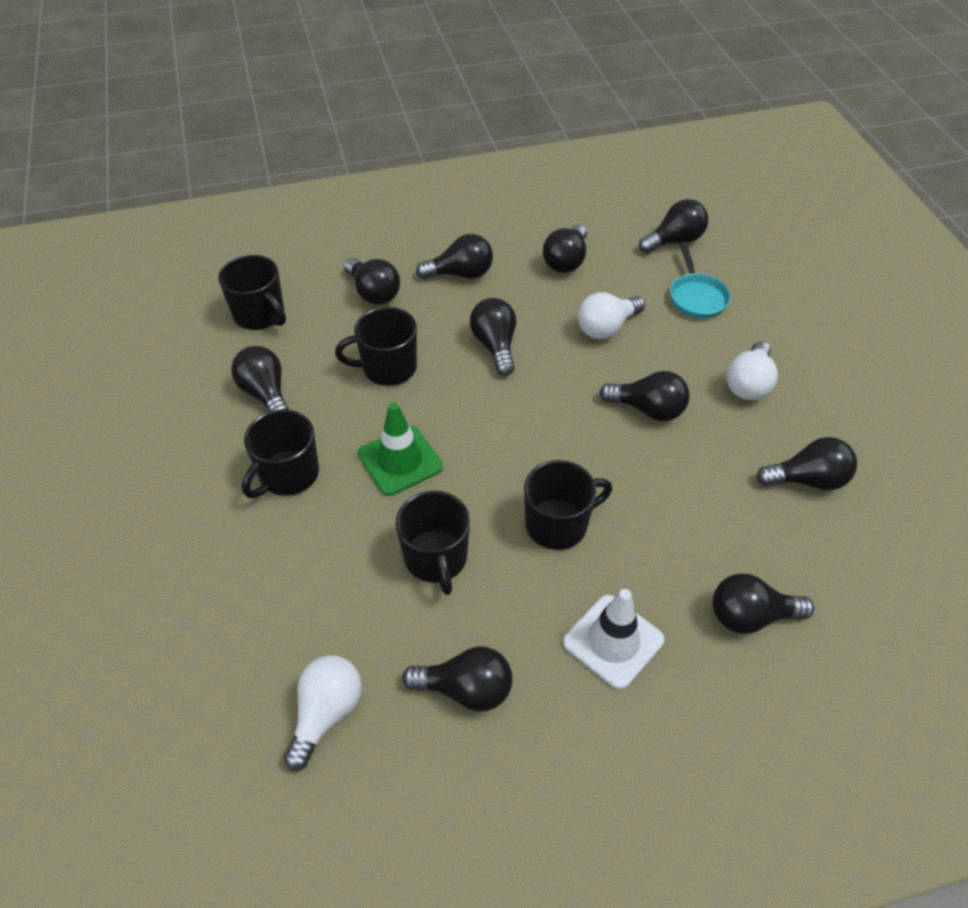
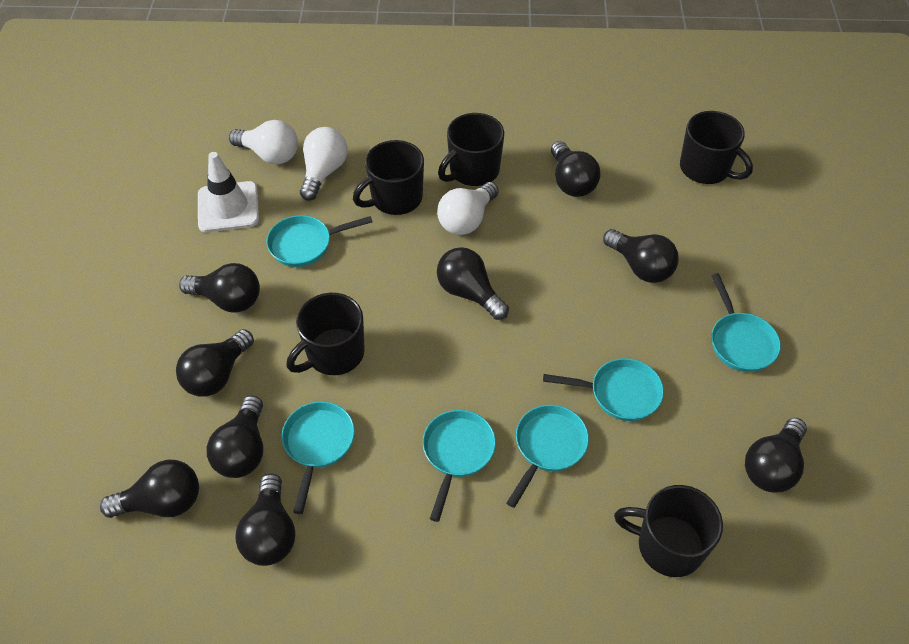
black light bulb: [231,346,289,412] [344,258,400,305] [402,646,513,712] [416,234,493,279] [470,298,516,376] [543,225,587,273] [599,371,690,421] [639,199,708,253] [713,574,814,634] [756,437,857,490] = 10 -> [100,460,199,518] [176,329,254,397] [179,263,260,312] [207,395,263,478] [235,474,295,566] [437,247,509,320] [551,141,601,197] [603,229,679,283] [745,418,807,493] = 9
green traffic cone: [358,402,443,496] = 1 -> none = 0
turquoise pan: [670,243,731,318] = 1 -> [266,215,372,267] [282,401,355,514] [423,410,496,522] [506,405,589,508] [543,358,664,421] [711,273,781,372] = 6

